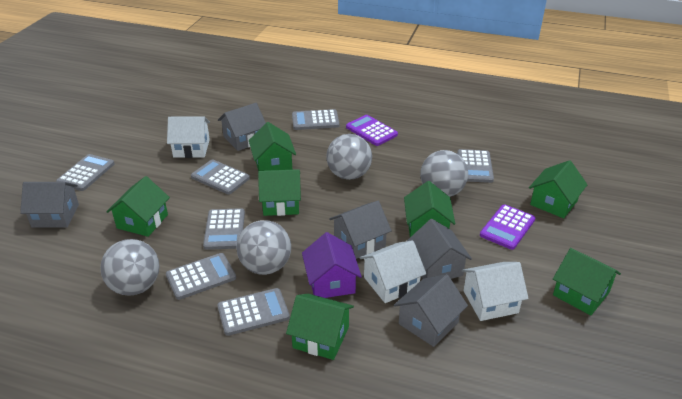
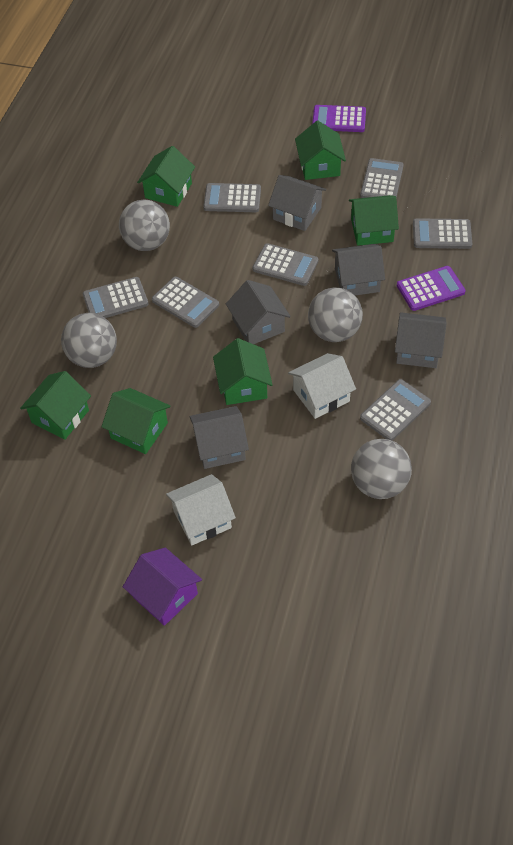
green house: [106,176,170,237] [249,122,296,171] [258,169,301,216] [286,294,354,360] [404,181,455,237] [529,160,588,218] [553,248,621,315] = 7 -> [20,371,91,440] [101,388,171,454] [137,146,195,207] [213,338,273,405] [295,121,346,180] [349,195,399,246] = 6
white house: [167,117,210,158] [360,240,426,303] [462,262,529,321] = 3 -> [166,474,236,546] [288,353,356,419] = 2

